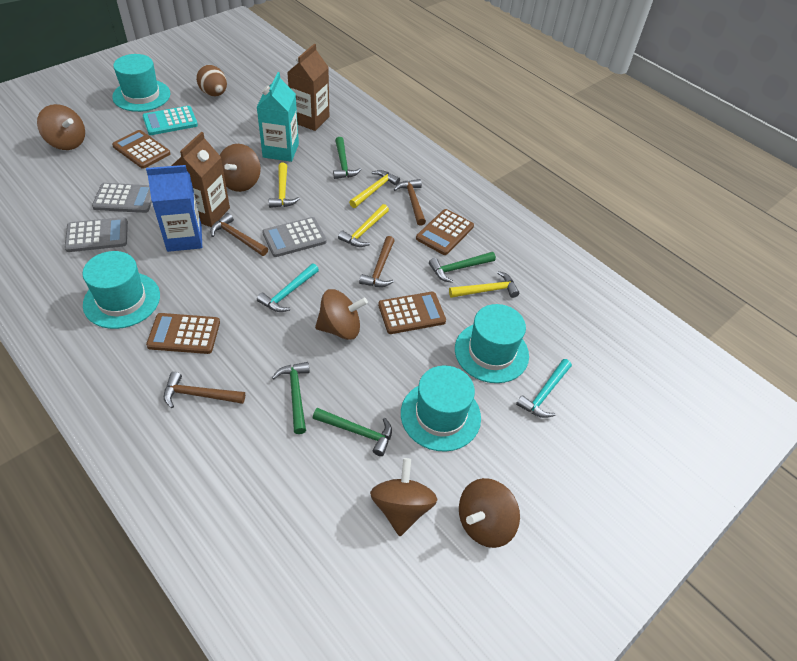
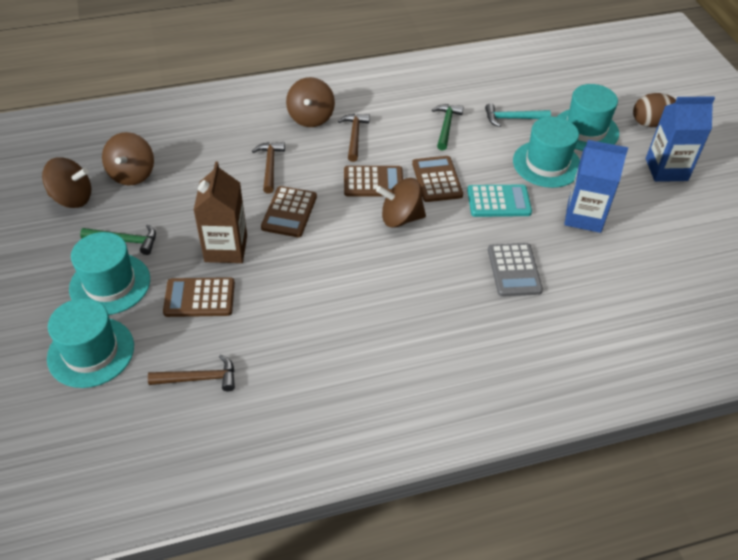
blue carton: [146,165,202,252] = 1 -> [564,140,628,233] [646,96,715,182] = 2
brown carton: [172,132,230,227] [287,44,329,131] = 2 -> [194,161,247,263] = 1
brown hammer: [164,372,245,408] [210,213,268,256] [359,236,395,287] [394,179,426,226] = 4 -> [148,354,235,391] [252,142,285,194] [338,114,370,162] = 3
brown spinning top: [37,104,85,150] [220,144,261,192] [315,289,368,340] [370,458,437,536] [459,478,520,548] = 5 -> [42,157,91,208] [102,132,154,185] [286,77,335,127] [376,178,426,228] = 4
green hammer: [272,362,310,434] [313,408,392,456] [333,137,362,179] [429,252,496,283] = 4 -> [80,224,156,255] [432,104,464,151] = 2
grey calculator: [65,217,128,252] [92,183,152,213] [262,217,327,257] = 3 -> [488,243,543,297] = 1
turquoise carton: [257,72,299,162] = 1 -> none = 0
turquoise hammer: [257,263,319,312] [516,359,572,418] = 2 -> [485,103,551,127] = 1
yellow hammer: [269,163,300,208] [338,204,389,247] [349,170,400,208] [449,271,519,298] = 4 -> none = 0

